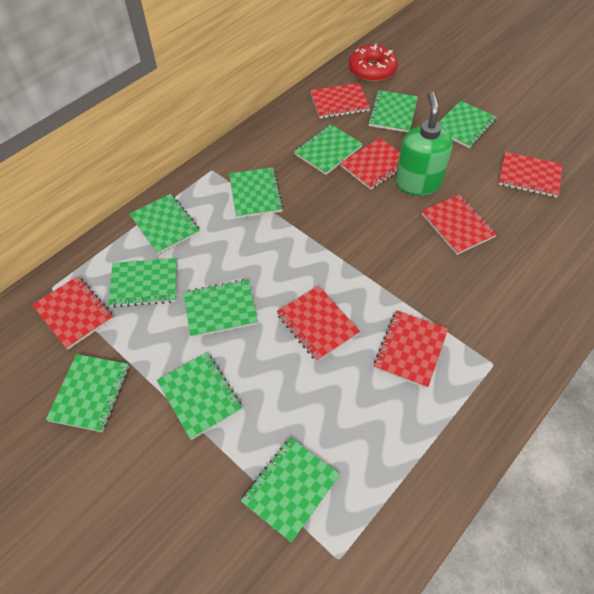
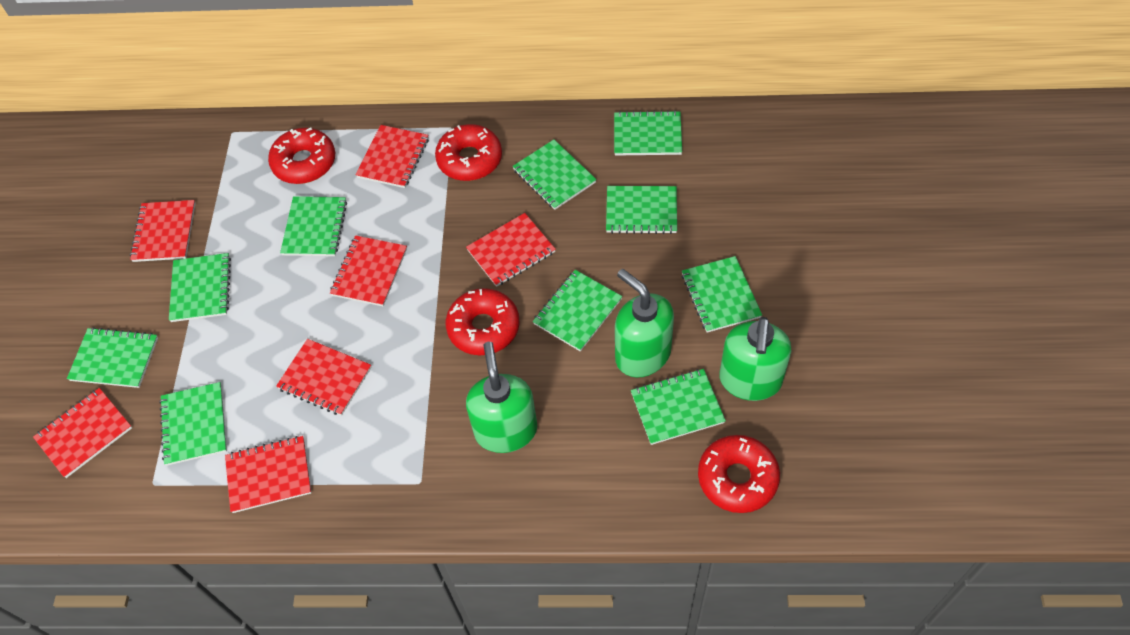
green soap dispenser: [396,91,453,195] = 1 -> [466,342,537,453] [615,269,674,378] [719,317,791,401] = 3
red donut: [349,44,398,82] = 1 -> [268,127,335,184] [435,124,502,181] [446,288,520,355] [698,435,780,513] = 4

